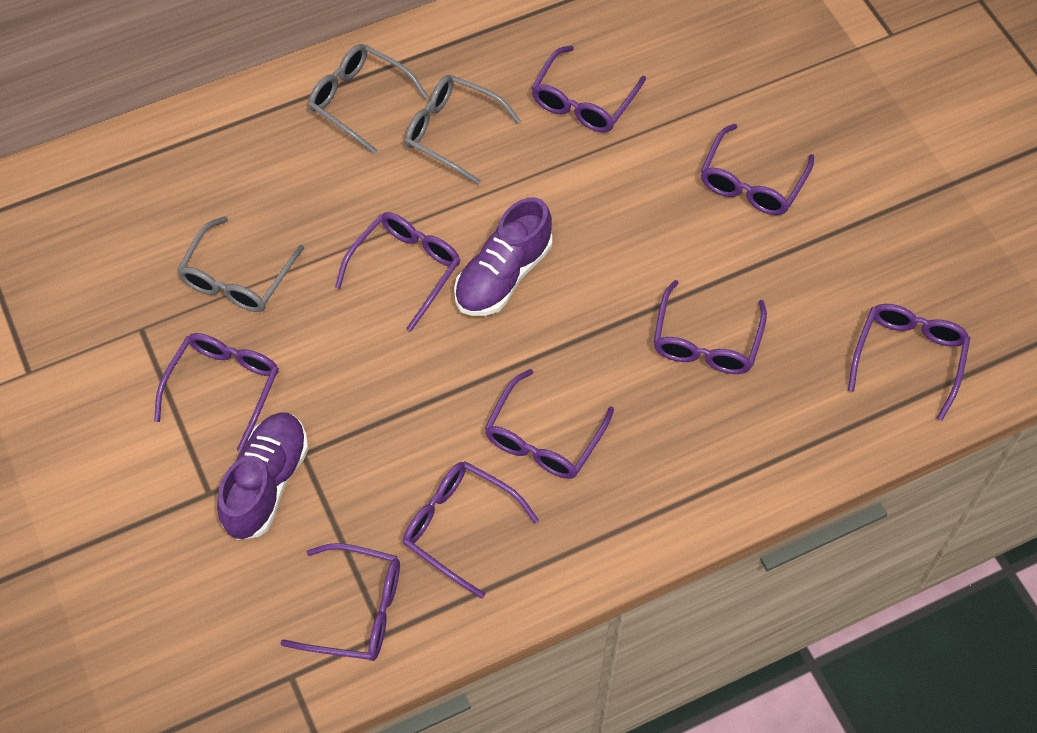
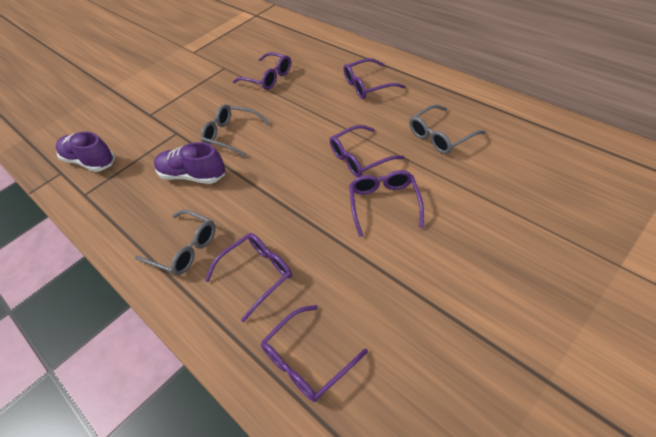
purple glasses: [154,333,279,452] [281,543,400,661] [335,212,460,331] [403,461,539,599] [485,369,614,479] [531,45,646,133] [653,280,767,374] [701,124,814,215] [848,304,970,421] = 9 -> [205,233,292,322] [233,52,291,90] [261,305,368,402] [330,125,405,177] [343,58,406,99] [349,170,424,237] = 6

